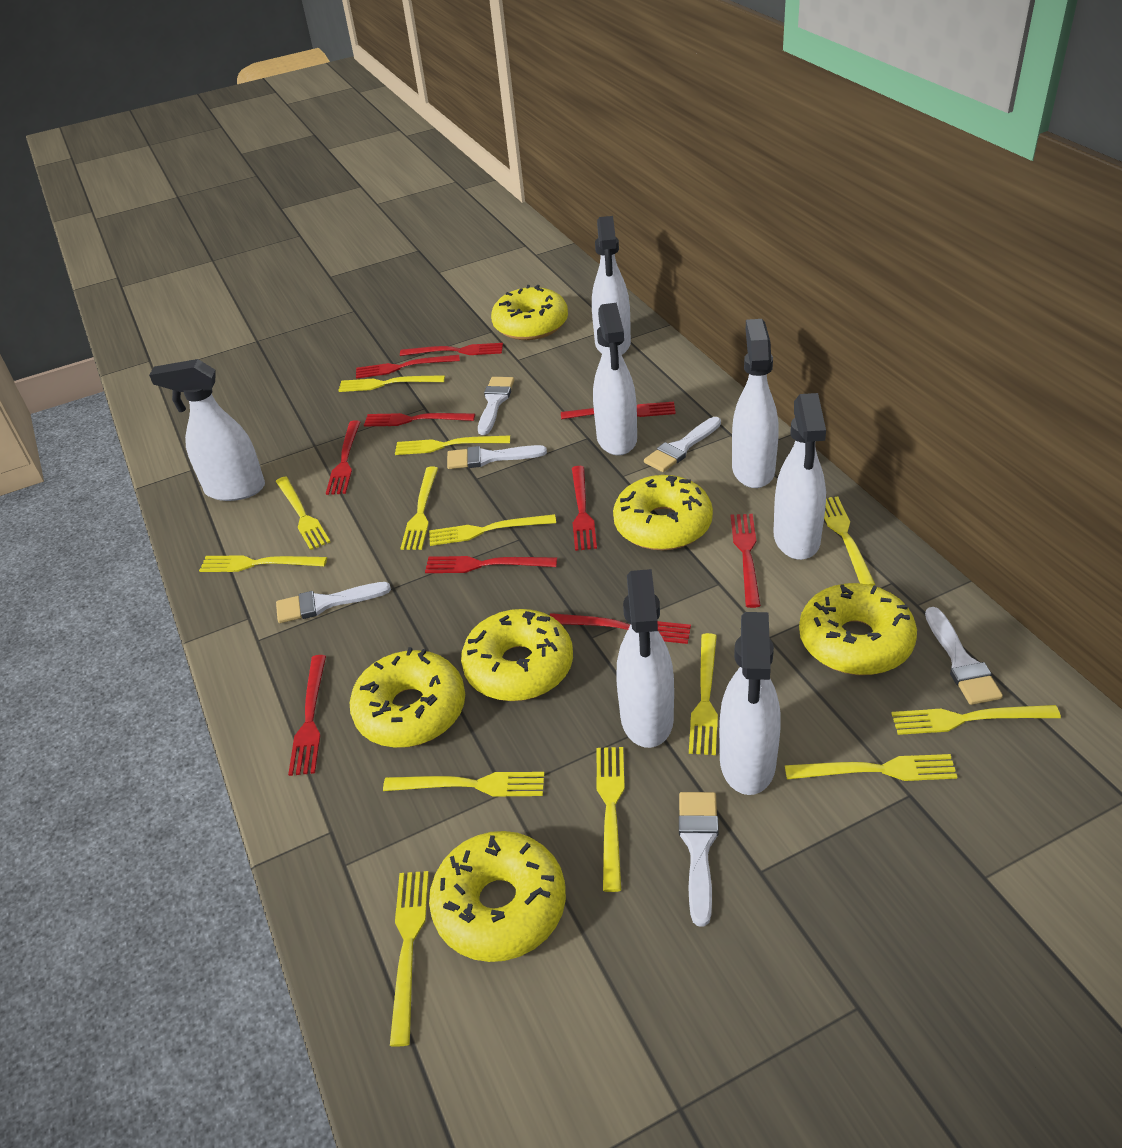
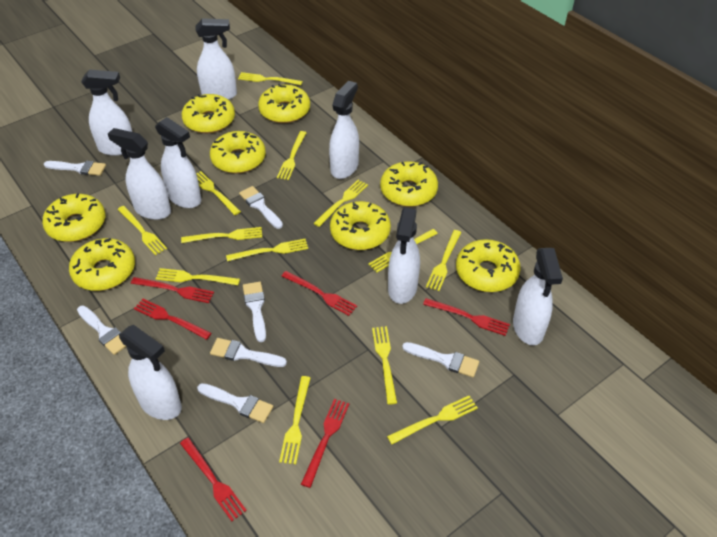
red fork: [288,655,326,776] [326,420,360,495] [356,355,460,379] [364,413,475,427] [400,343,503,356] [425,556,557,573] [550,613,691,644] [561,402,676,419] [572,466,597,551] [731,514,761,608] = 10 -> [131,277,214,303] [134,299,212,340] [180,438,247,521] [282,271,357,316] [301,399,349,488] [423,298,510,336] = 6
white brush: [276,582,391,623] [447,445,547,469] [478,377,514,435] [644,417,721,472] [679,792,719,926] [925,607,1003,705] = 6 -> [44,161,106,176] [77,305,127,355] [197,383,273,423] [210,338,287,367] [239,186,283,229] [243,282,266,342] [402,342,479,377] = 7
white spray bottle: [149,359,265,501] [592,216,631,355] [593,303,637,455] [616,569,674,748] [719,612,781,795] [732,319,779,488] [773,393,826,560] = 7 -> [81,69,132,156] [108,128,171,220] [119,325,182,420] [155,117,201,208] [195,18,237,100] [329,81,359,179] [388,208,420,304] [513,248,563,345] = 8
yellow donut: [350,647,465,748] [429,831,566,962] [461,609,573,701] [491,285,568,340] [613,475,713,550] [799,583,917,675] = 6 -> [42,193,105,242] [69,238,135,291] [182,94,235,133] [210,131,266,174] [258,83,310,123] [330,201,391,250] [380,161,438,207] [456,239,521,292] = 8

